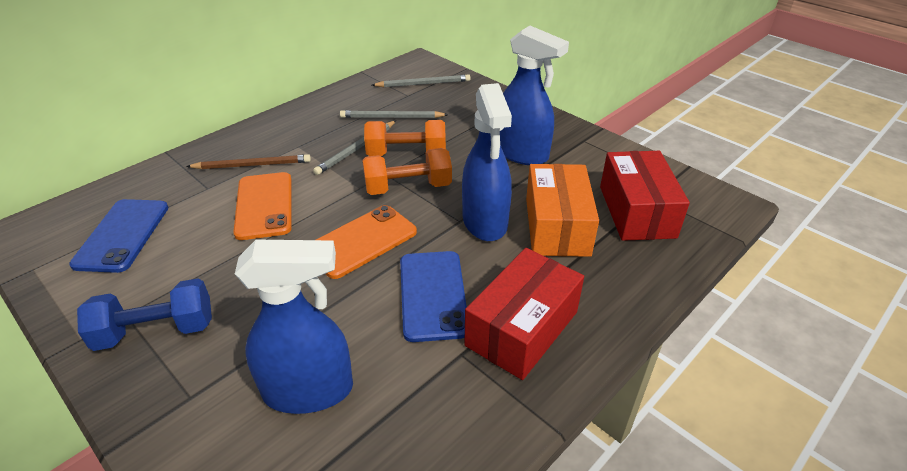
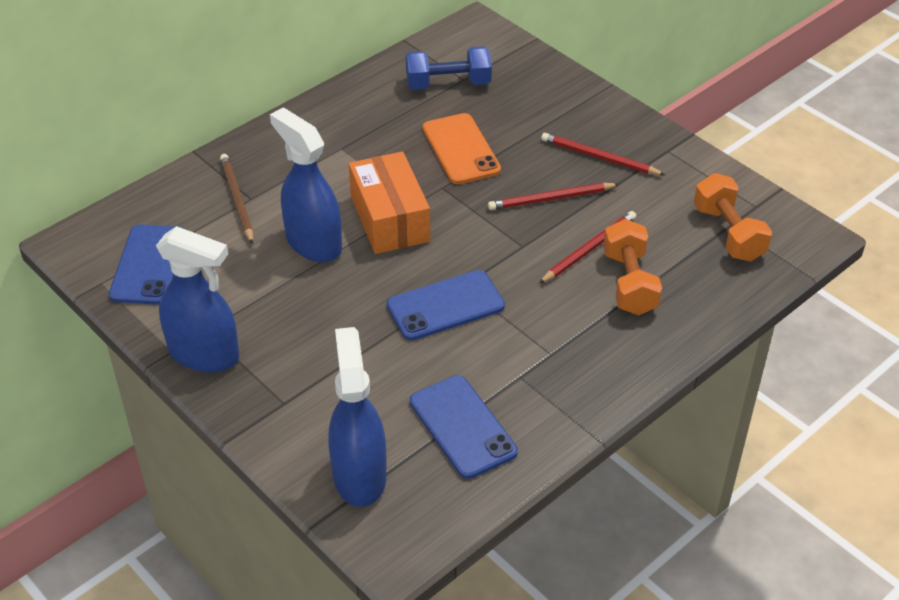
blue phone: [69,199,169,273] [400,251,467,342] = 2 -> [109,224,186,305] [387,270,505,340] [410,375,518,479] = 3
grey pencil: [313,121,396,175] [340,110,448,118] [372,74,471,87] = 3 -> none = 0
orange phone: [233,172,292,240] [316,205,417,279] = 2 -> [422,113,501,184] = 1
red box: [464,248,584,380] [600,151,690,241] = 2 -> none = 0
red pencil: none = 0 -> [488,183,619,210] [539,211,636,283] [541,133,665,175] = 3

